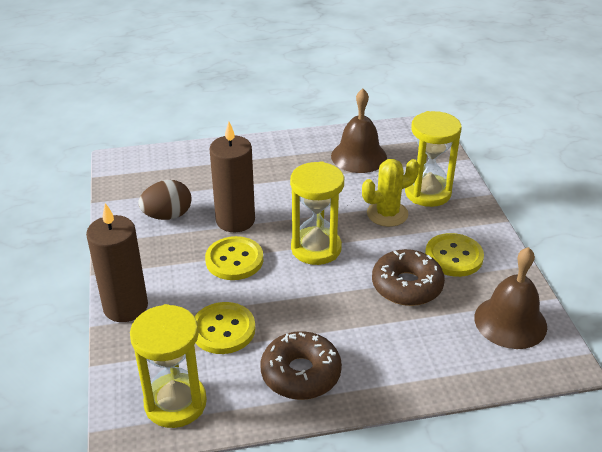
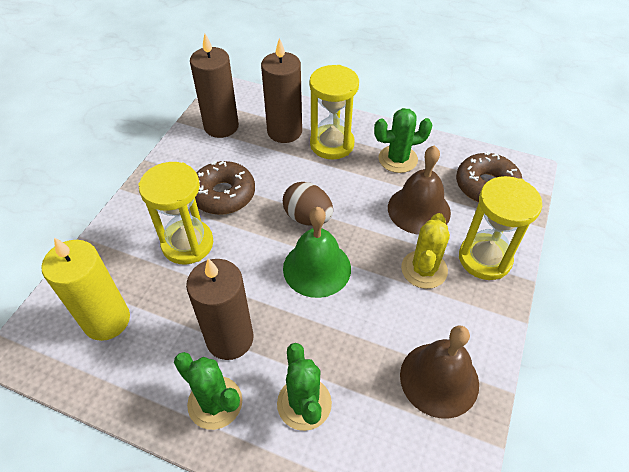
brown candle: [86,203,148,322] [210,122,255,232] = 2 -> [186,258,253,360] [190,34,239,138] [261,38,302,143] = 3
green bell: none = 0 -> [283,207,351,298] = 1
green cactus: none = 0 -> [174,352,242,430] [277,343,332,431] [374,108,432,173] = 3
yellow button: [195,302,255,354] [205,236,263,280] [425,233,484,277] = 3 -> none = 0
yellow candle: none = 0 -> [41,237,130,341] = 1

